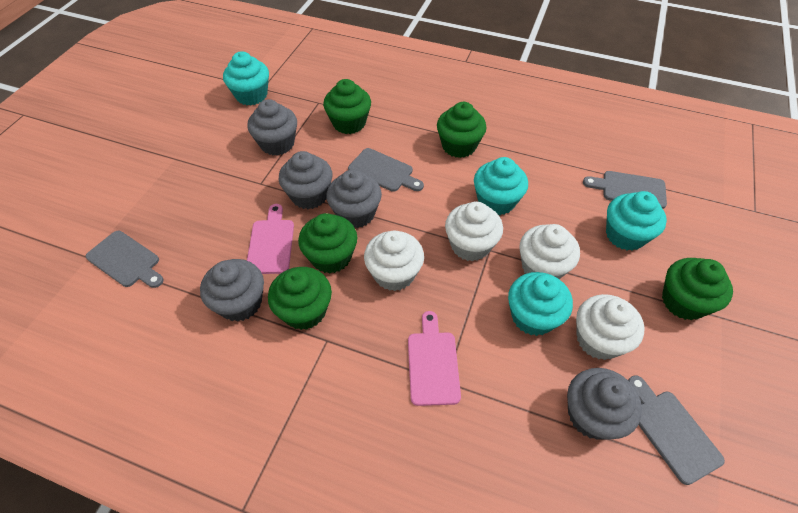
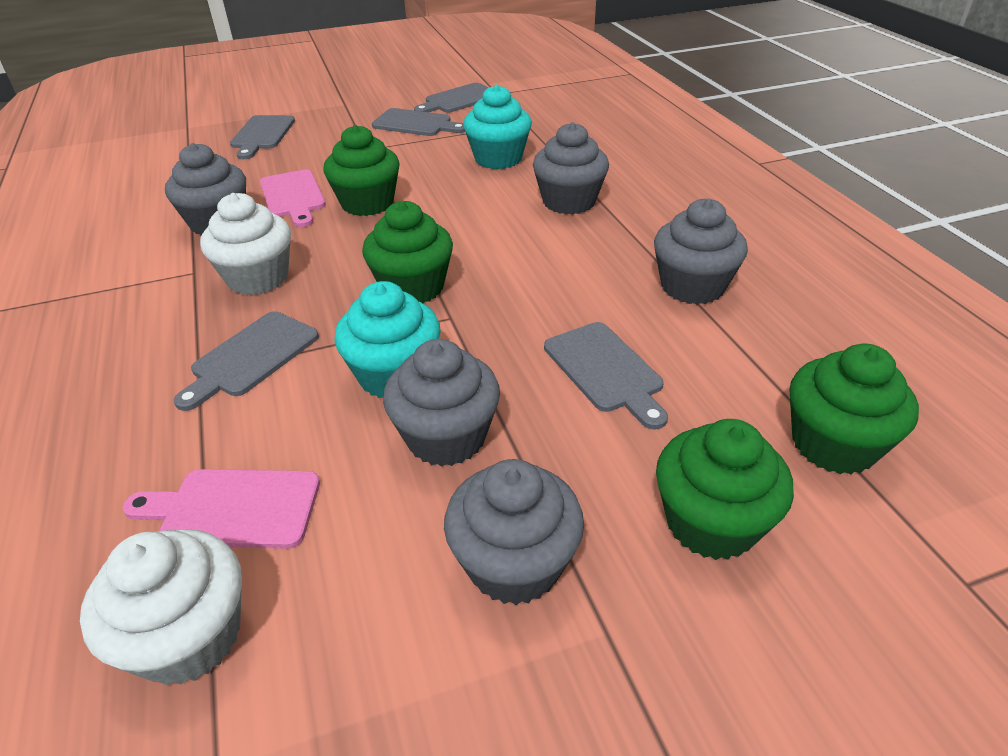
green cupcake: [268,267,332,330] [298,213,357,274] [323,79,371,134] [437,102,486,158] [662,258,733,320] = 5 -> [324,125,400,216] [362,201,453,303] [656,419,794,560] [790,343,919,474] = 4
grey cutting board: [86,231,164,288] [348,148,424,192] [583,171,667,209] [628,375,725,485] = 4 -> [174,311,319,411] [230,115,295,159] [372,108,465,136] [414,83,489,113] [544,322,668,429] = 5
turquoise cupcake: [223,51,269,105] [474,157,528,215] [508,272,573,336] [606,191,667,251] = 4 -> [334,281,441,398] [463,84,532,169] = 2
white cupcake: [364,231,424,291] [445,201,503,261] [520,224,580,279] [576,294,644,360] = 4 -> [80,529,242,685] [200,193,291,295] = 2

